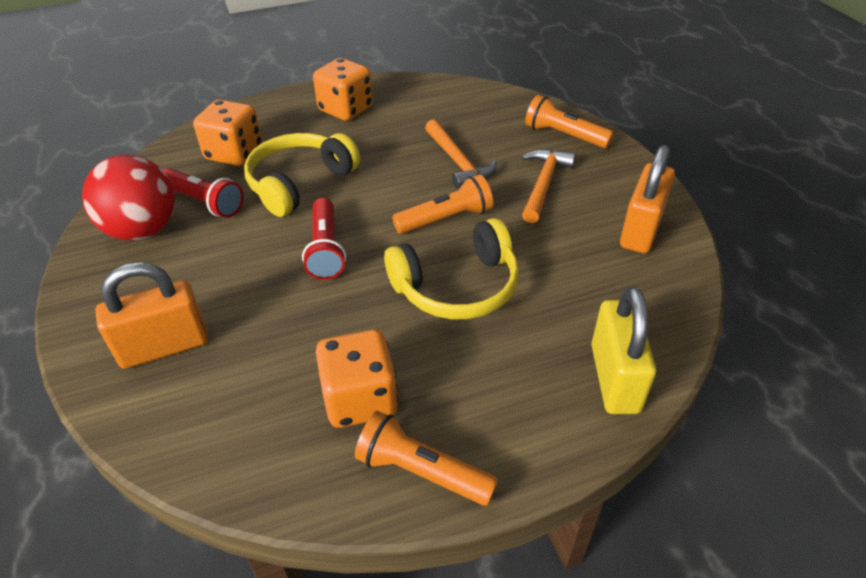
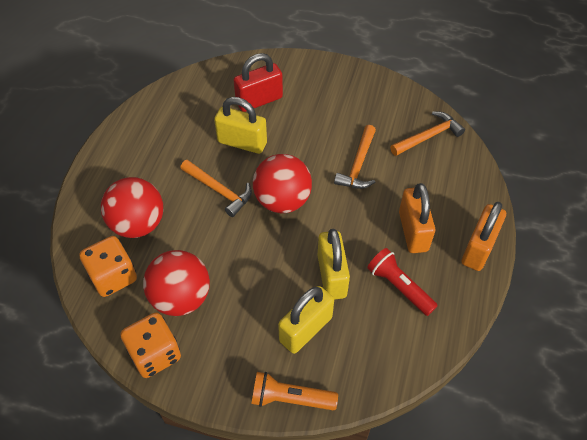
orange dice: [193,99,262,166] [313,58,373,121] [316,329,398,428] = 3 -> [79,236,137,297] [120,312,181,378] = 2
orange flashlight: [355,411,498,506] [392,174,493,234] [525,95,614,148] = 3 -> [252,372,338,410] = 1
orange hammer: [425,120,497,189] [521,149,576,223] = 2 -> [180,160,252,217] [334,125,376,189] [390,111,465,156] = 3
red ball: [82,155,175,241] = 1 -> [101,177,163,238] [143,250,210,316] [253,154,312,213] = 3
red flashlight: [163,168,244,218] [302,198,346,280] = 2 -> [367,248,438,316] = 1
red padlock: none = 0 -> [234,53,283,112] = 1
yellow headphones: [244,133,360,217] [384,218,519,320] = 2 -> none = 0
yellow padlock: [591,286,656,414] = 1 -> [214,97,267,154] [278,286,334,354] [318,229,350,300] = 3

